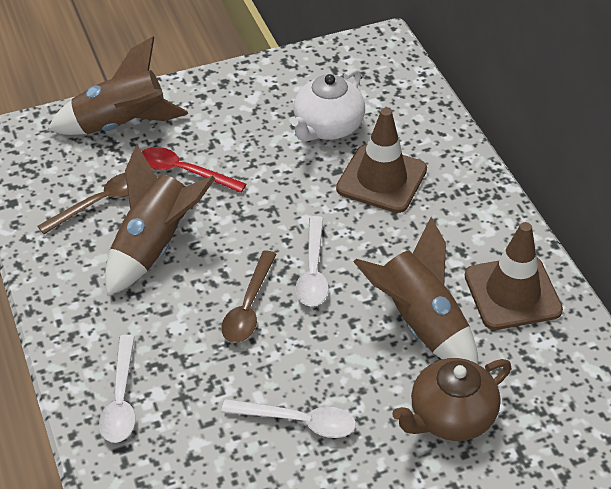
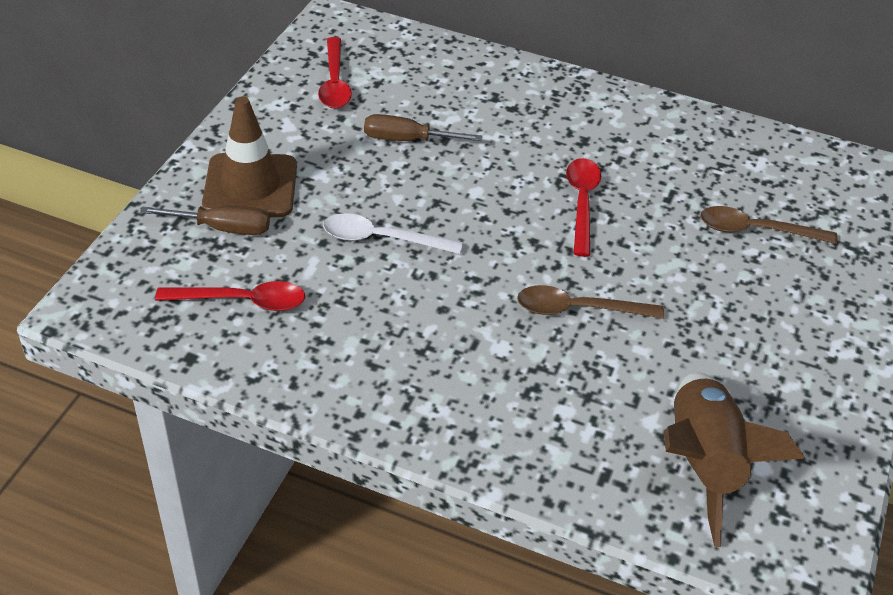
brown rocket: [47,36,188,135] [105,145,215,296] [353,217,478,364] = 3 -> [664,372,805,547] = 1
brown screwdriver: none = 0 -> [140,206,270,235] [364,114,482,141] = 2
brown teapot: [392,358,511,441] = 1 -> none = 0
brown traffic cone: [336,108,427,213] [465,222,563,330] = 2 -> [202,96,297,217] = 1
red spoon: [142,147,246,193] = 1 -> [155,281,305,311] [318,37,352,109] [566,158,601,257] = 3
white spoon: [99,335,136,443] [221,399,356,438] [295,216,329,306] = 3 -> [323,213,463,254] = 1
white teapot: [291,68,365,142] = 1 -> none = 0

